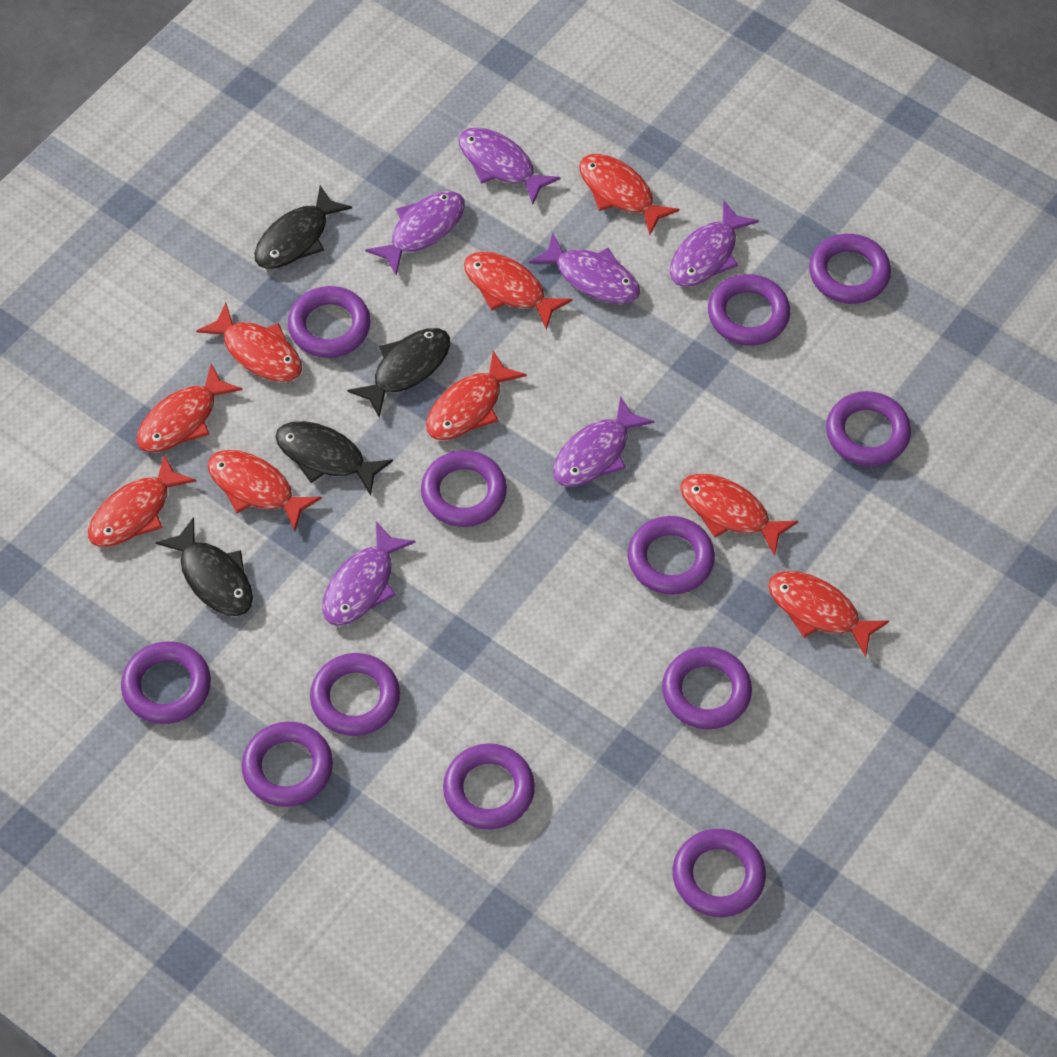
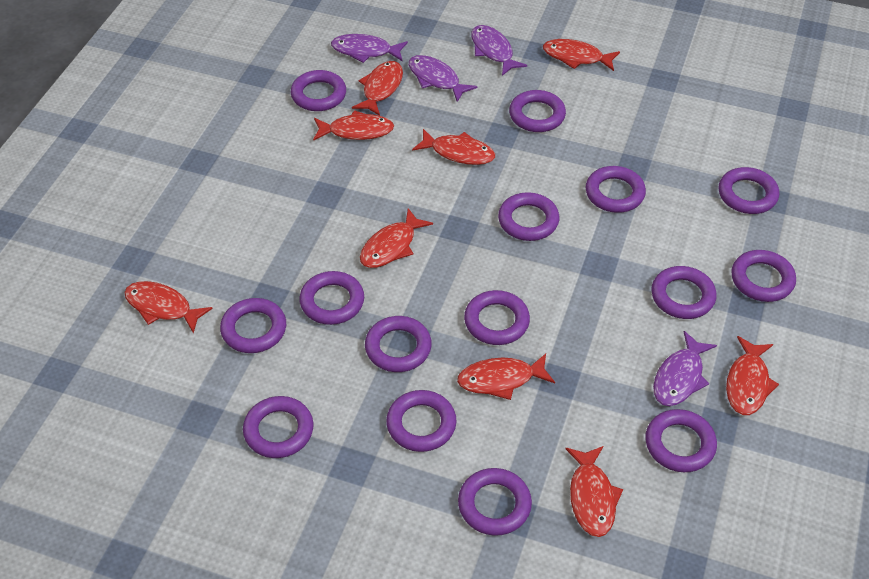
black fish: [155,517,253,616] [254,185,352,269] [275,421,393,496] [347,328,450,417] = 4 -> none = 0
purple fish: [322,521,416,626] [365,191,465,276] [459,127,561,205] [529,232,640,304] [553,396,654,487] [670,200,759,287] = 6 -> [331,34,408,63] [409,55,477,102] [471,25,527,76] [653,331,717,406] = 4
purple ring: [121,641,211,724] [242,722,333,807] [288,286,371,358] [310,653,400,736] [421,450,507,527] [443,743,535,829] [628,516,715,595] [662,647,752,729] [673,829,766,917] [708,274,790,346] [809,234,891,304] [826,391,911,466] = 12 -> [220,298,286,353] [243,396,314,458] [291,70,346,111] [299,271,364,325] [365,316,432,372] [386,390,457,452] [458,468,532,536] [464,290,530,345] [498,192,559,241] [509,90,566,132] [586,166,646,213] [645,409,717,472] [651,266,717,319] [719,167,779,214] [731,250,796,302] = 15

